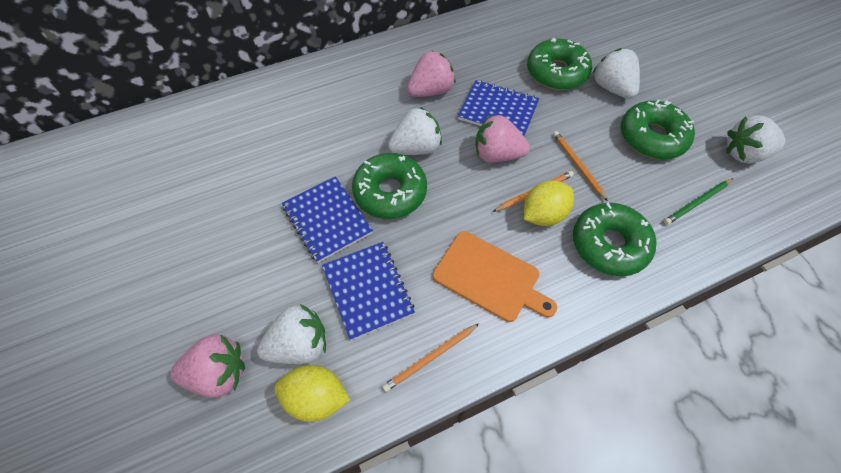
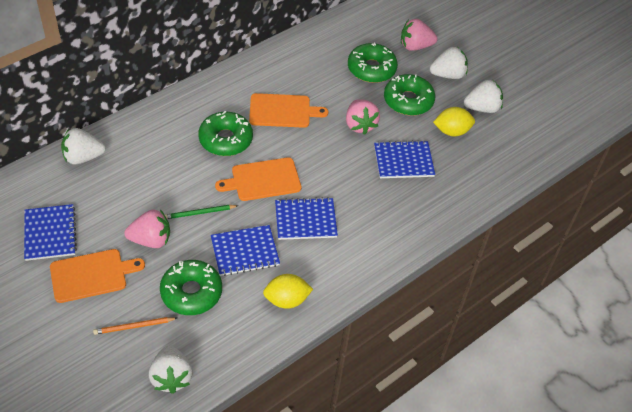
blue notebook: [282,176,373,263] [322,242,415,340] [458,80,539,136] = 3 -> [24,204,77,261] [211,225,280,276] [275,197,338,240] [374,140,435,178] = 4
orange cutting board: [433,231,557,322] = 1 -> [50,249,145,303] [215,157,301,201] [249,93,328,128] = 3
orange pencil: [382,324,479,392] [492,171,574,212] [553,131,608,201] = 3 -> [93,317,177,335] = 1

